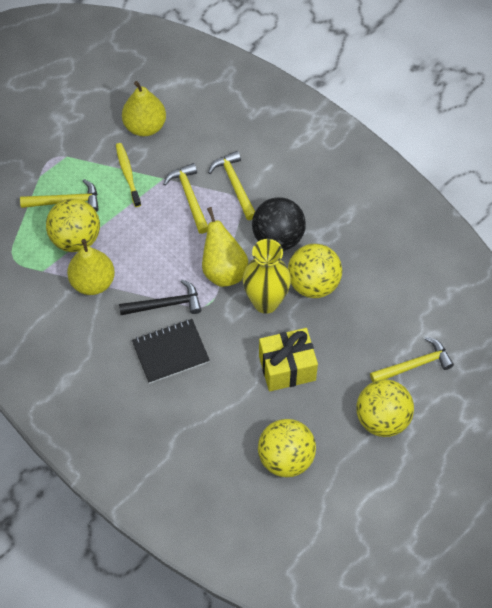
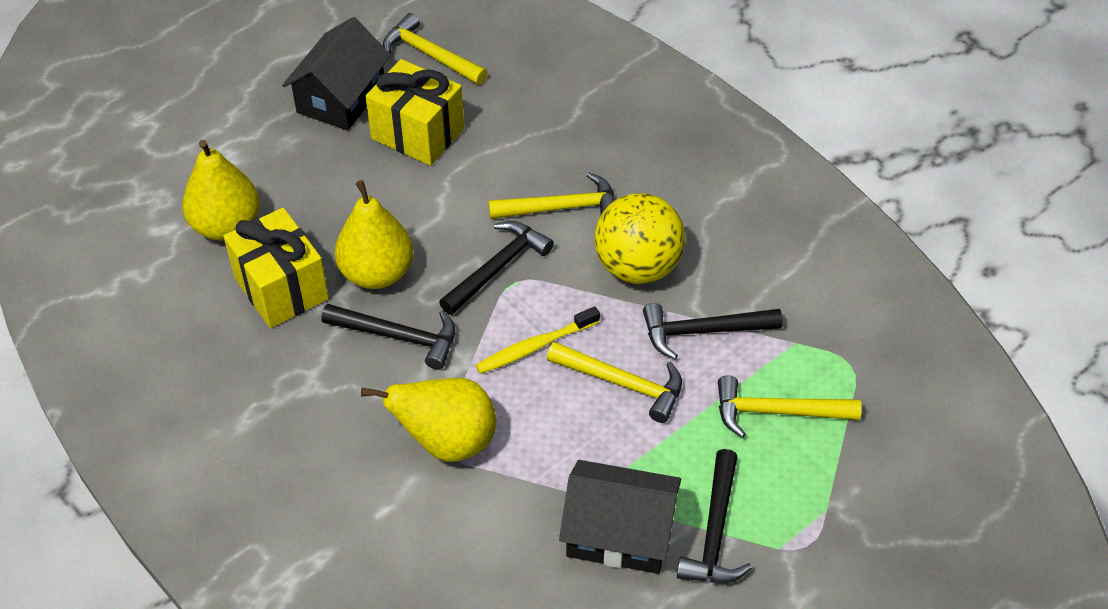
black ball: [252,197,306,251] = 1 -> none = 0
black hammer: [119,280,201,315] = 1 -> [322,304,455,370] [439,221,554,315] [643,303,783,359] [677,449,752,583] = 4
black house: none = 0 -> [282,17,391,131] [559,460,681,574] = 2
black notebook: [132,319,210,384] = 1 -> none = 0
yellow ball: [46,198,100,252] [258,419,316,477] [288,244,342,298] [357,379,414,437] = 4 -> [595,193,685,284] = 1
yellow gift: [259,328,318,391] = 1 -> [223,208,329,328] [365,59,464,166] = 2
yellow vase: [243,239,291,314] = 1 -> none = 0

